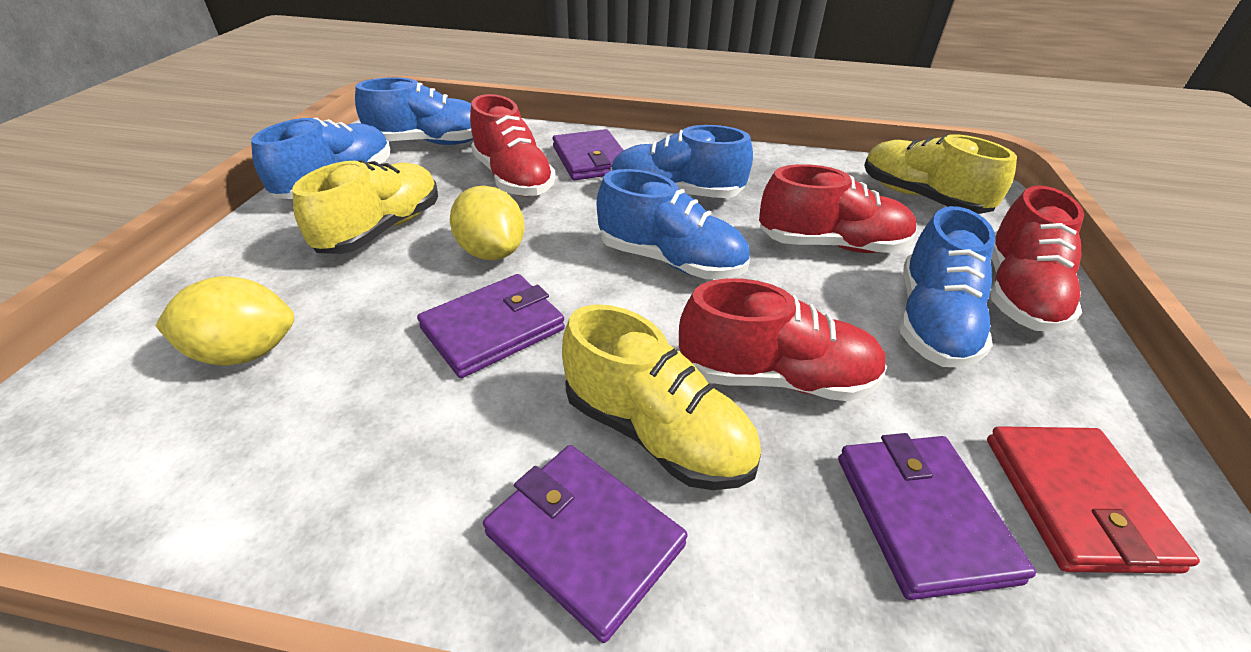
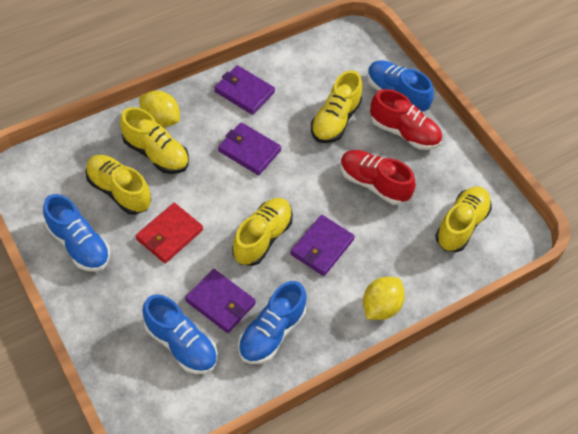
blue shoe: [251,117,390,199] [355,77,473,145] [597,169,750,279] [611,125,753,198] [900,206,995,368] = 5 -> [43,194,110,272] [142,295,218,374] [238,281,307,364] [367,60,434,112] = 4
red shoe: [470,94,556,197] [679,278,887,401] [759,164,917,253] [990,185,1084,332] = 4 -> [340,150,416,205] [370,89,442,150] = 2
yellow shoe: [292,160,438,254] [562,304,761,490] [864,134,1017,214] = 3 -> [85,155,151,215] [120,107,189,174] [232,198,293,266] [311,70,362,143] [435,187,492,252] = 5

